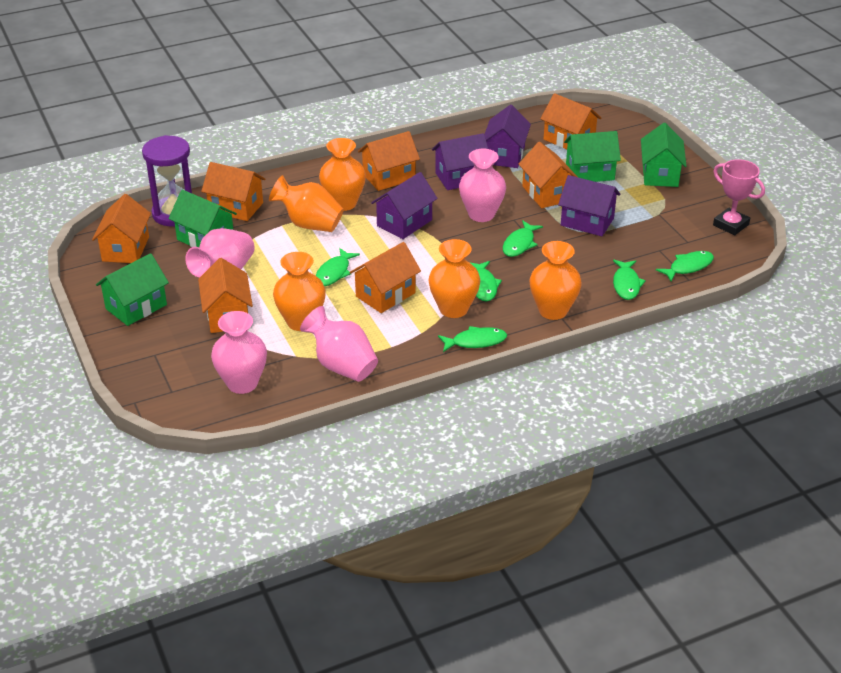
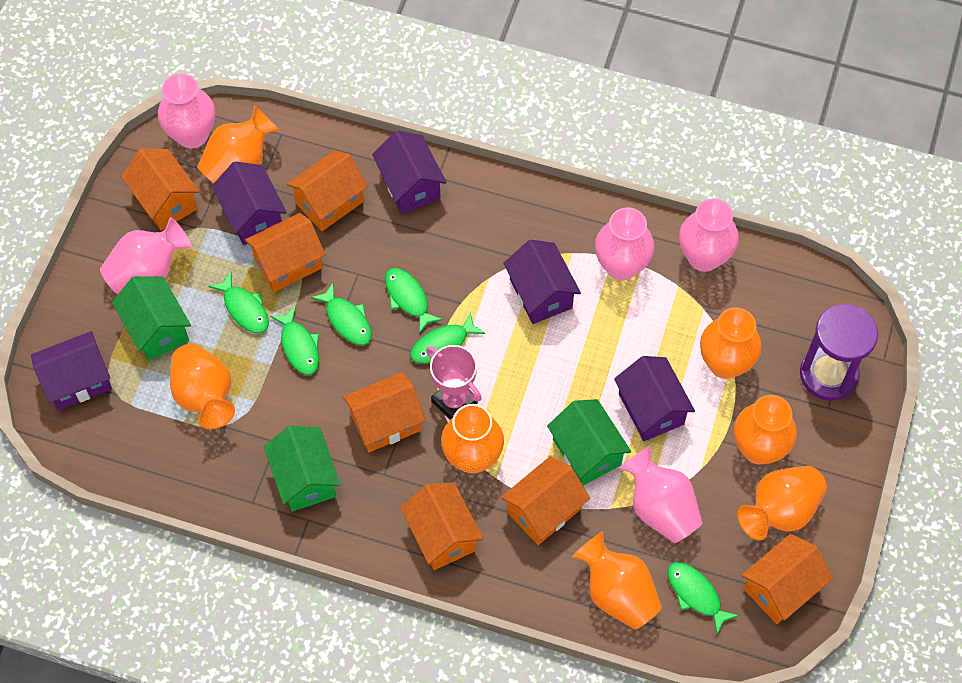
green house: [96,253,169,326] [168,190,237,248] [564,131,621,182] [641,123,686,187] = 4 -> [112,276,191,361] [264,426,340,512] [547,399,631,486] = 3
orange vase: [269,175,344,232] [273,252,326,331] [319,138,366,211] [428,239,480,318] [529,241,582,320] = 5 -> [170,344,235,429] [197,105,280,184] [441,404,504,473] [572,532,662,630] [700,307,762,379] [734,395,797,465] [737,466,827,541] = 7
pink vase: [185,228,254,277] [211,311,267,394] [300,306,378,382] [459,149,506,222] = 4 -> [100,217,192,294] [158,74,215,149] [595,207,655,281] [619,446,703,543] [679,198,739,272] = 5
purple house: [371,172,438,239] [432,133,488,190] [485,104,531,168] [558,175,621,236] = 4 -> [31,331,112,410] [212,161,286,245] [372,130,446,214] [503,240,581,324] [614,356,695,441] = 5

